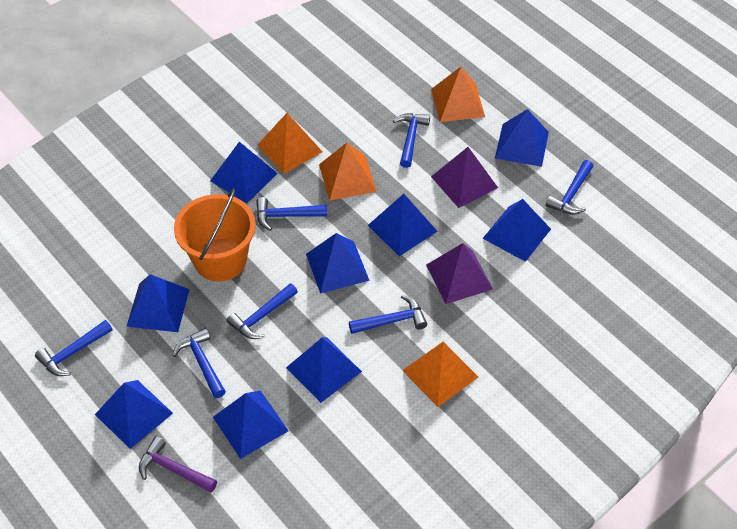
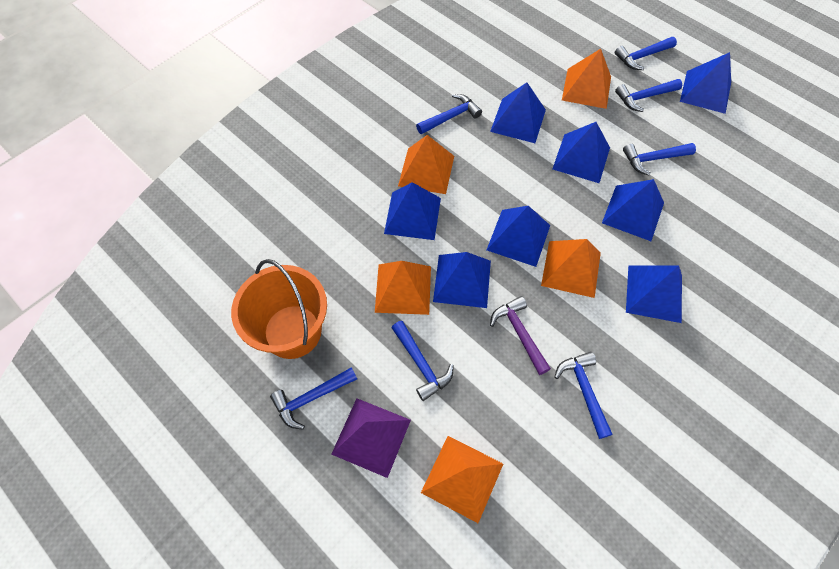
blue pyramid: [95,380,173,449] [126,274,190,332] [210,142,278,203] [213,390,289,459] [286,337,362,403] [306,233,370,294] [368,194,438,256] [483,199,551,262] [495,109,549,167] = 9 -> [384,182,441,240] [433,252,491,308] [487,206,550,267] [490,82,546,143] [553,122,610,183] [602,179,664,241] [626,265,682,323] [680,52,731,114] = 8
orange pyramid: [257,113,323,174] [319,143,377,201] [402,342,478,407] [431,67,485,122] = 4 -> [375,261,431,315] [398,135,454,194] [421,436,503,523] [541,239,601,298] [562,49,611,109] = 5
purple pyramid: [426,243,493,304] [431,147,498,208] = 2 -> [331,398,411,478] = 1

